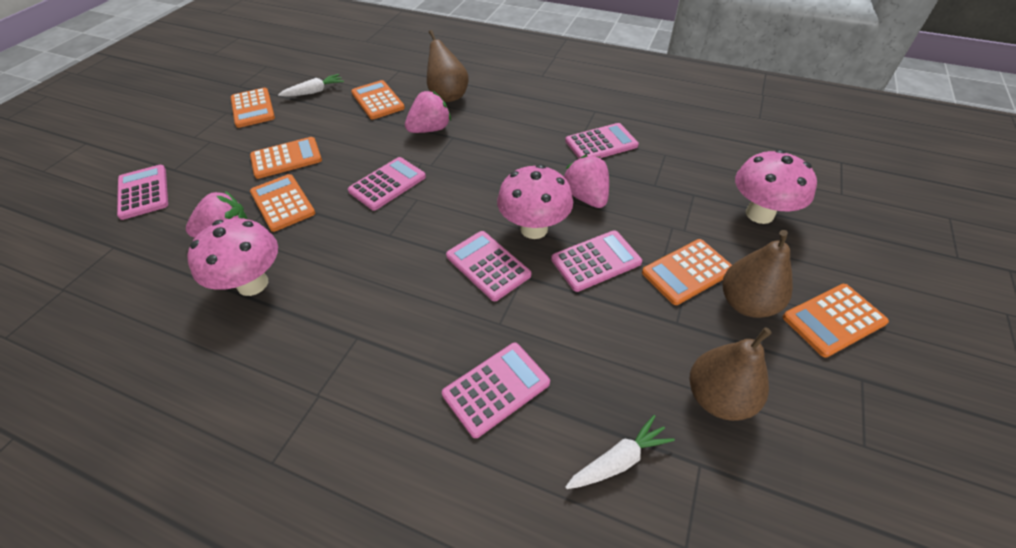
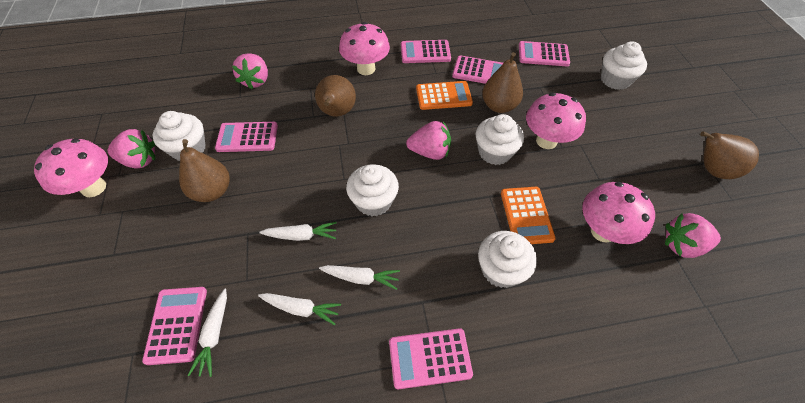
brown pear: [427,30,469,102] [689,327,772,421] [722,230,793,318] = 3 -> [179,139,230,202] [315,75,356,117] [482,52,523,113] [700,131,759,179] = 4
orange calculator: [231,88,275,128] [250,137,322,179] [250,174,315,232] [351,80,405,120] [642,239,732,305] [783,284,889,358] = 6 -> [416,81,473,110] [501,187,556,244] = 2
pink mushroom: [187,218,278,296] [497,164,573,239] [735,150,817,224] = 3 -> [34,139,108,197] [339,22,390,75] [526,93,586,149] [582,182,655,244] = 4
pink strawberry: [186,191,247,238] [405,91,451,133] [564,155,609,208] = 3 -> [107,129,155,169] [232,53,268,89] [406,121,451,160] [665,213,721,258] = 4
white carrot: [278,74,344,97] [565,415,675,489] = 2 -> [187,289,227,377] [258,293,341,325] [259,222,337,241] [319,265,400,290] = 4
white cupcake: none = 0 -> [153,111,205,161] [346,164,399,216] [476,114,524,165] [478,231,537,288] [601,41,647,90] = 5

